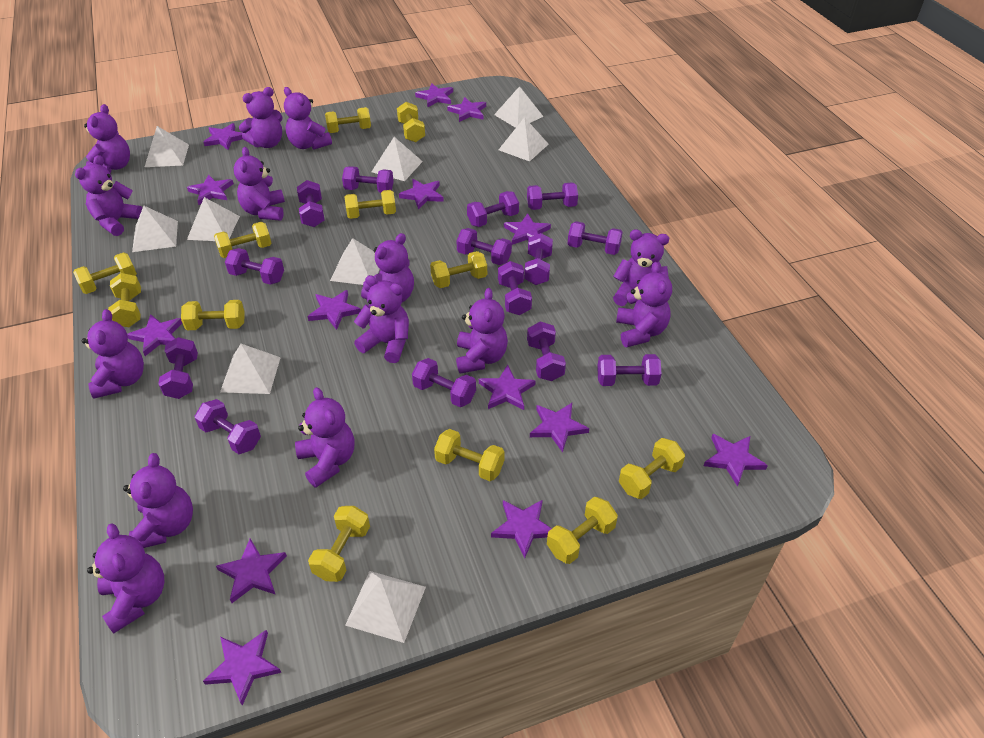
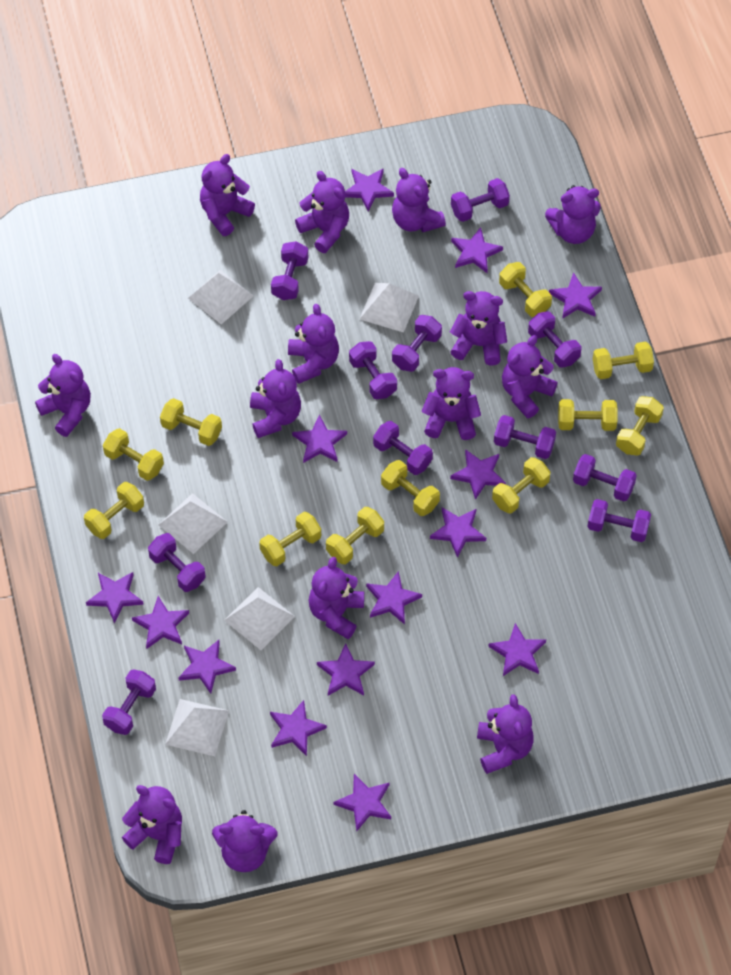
purple dumbbell: [158,337,198,399] [195,399,261,454] [225,248,284,285] [297,180,325,227] [342,166,394,193] [412,358,476,407] [457,228,512,265] [467,191,519,227] [498,261,532,315] [524,233,553,285] [527,183,578,210] [527,322,566,381] [568,221,623,255] [597,354,662,386] = 14 -> [102,669,156,735] [148,533,206,592] [271,241,308,300] [349,341,397,399] [373,421,433,475] [392,315,442,372] [451,178,510,222] [494,415,556,459] [528,311,581,368] [573,454,637,501] [587,499,651,542] = 11
white pyramid: [132,206,178,252] [145,126,189,167] [187,197,240,241] [220,344,281,394] [330,238,380,285] [345,571,426,643] [372,137,423,181] [494,86,544,128] [499,117,549,162] = 9 -> [158,493,227,554] [165,699,229,756] [188,270,254,324] [224,587,295,650] [360,283,419,333] = 5
yellow dumbbell: [73,252,137,294] [108,273,141,327] [181,300,245,330] [214,222,272,258] [308,506,370,582] [325,107,371,133] [345,190,396,219] [397,102,425,142] [430,251,487,288] [434,429,505,481] [547,497,618,564] [619,438,685,499] = 12 -> [84,482,144,539] [103,428,164,481] [160,398,222,446] [259,512,321,566] [326,507,384,564] [381,460,440,516] [492,457,551,514] [499,262,552,317] [558,399,618,431] [593,342,654,379] [616,396,664,456] = 11

